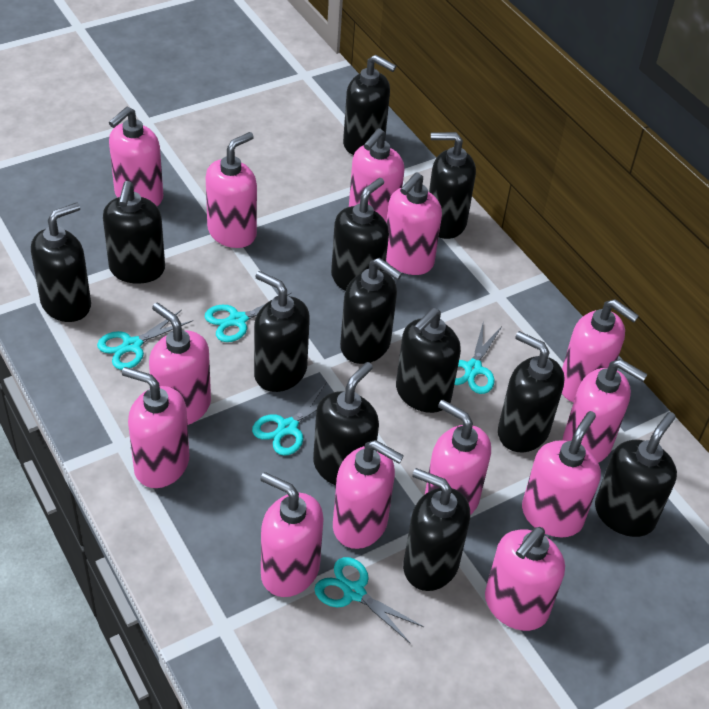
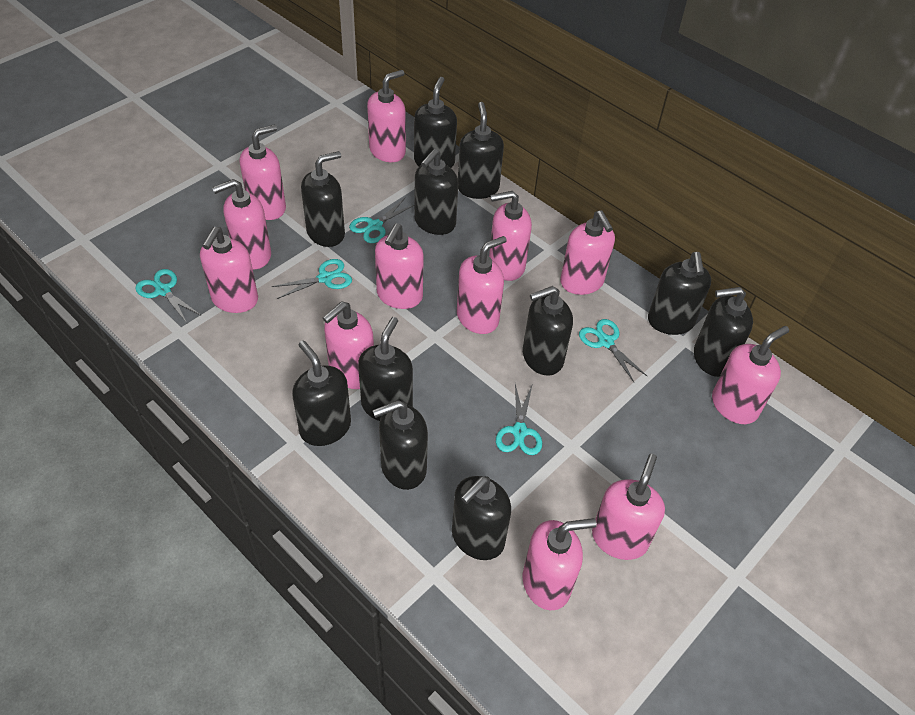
black soap dispenser: [31,202,91,322] [103,181,165,284] [254,271,310,392] [313,362,379,485] [331,178,389,291] [340,258,402,364] [343,55,396,155] [396,308,461,413] [403,468,470,591] [429,132,476,239] [498,331,564,452] [595,412,677,537] = 12 -> [292,340,351,446] [301,151,345,247] [358,317,413,421] [372,400,428,490] [414,77,457,168] [415,149,458,235] [452,476,511,560] [458,102,504,199] [523,286,573,376] [648,252,711,335] [694,287,753,377] = 11
pink soap dispenser: [109,106,163,206] [122,367,189,488] [149,302,211,425] [206,132,257,248] [260,472,324,597] [333,440,404,549] [349,128,405,221] [386,172,442,275] [425,400,491,515] [485,527,565,631] [522,411,601,537] [562,299,639,403] [563,359,647,463] = 13 -> [200,227,258,313] [212,179,271,269] [240,124,286,220] [323,301,374,389] [367,70,406,162] [375,223,424,309] [457,236,507,334] [489,191,532,281] [523,518,597,610] [560,210,615,295] [592,454,665,560] [712,326,789,424] = 12

